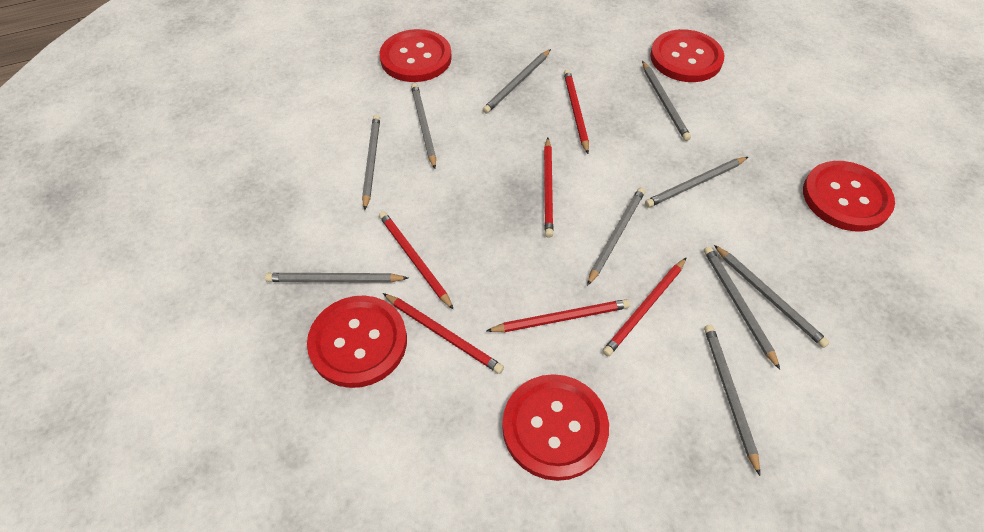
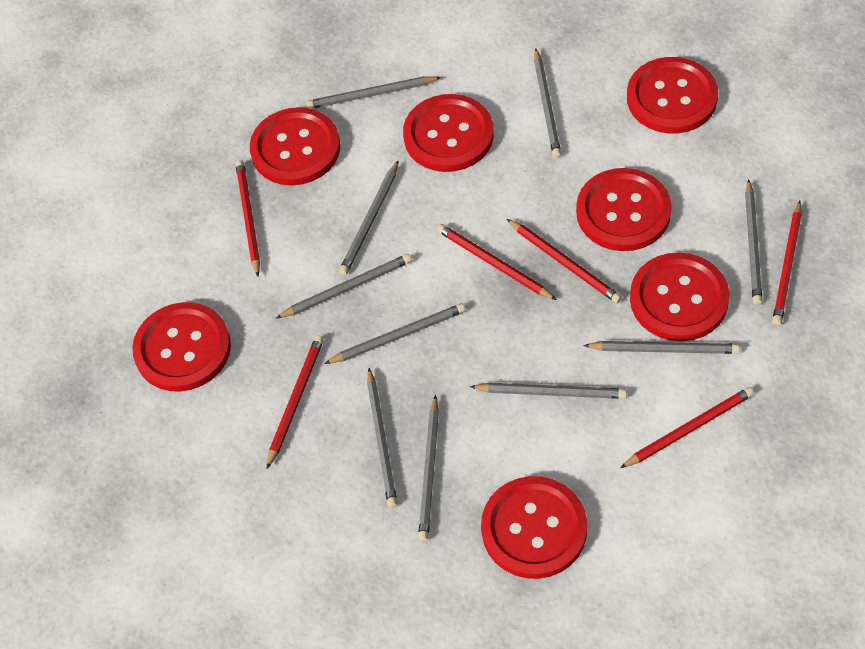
red button: [307,296,407,388] [379,29,452,82] [502,374,609,481] [650,29,725,82] [803,161,895,232] = 5 -> [132,302,231,392] [250,107,340,185] [403,94,494,172] [481,476,587,579] [576,168,672,251] [627,57,718,133] [630,252,730,341] = 7

